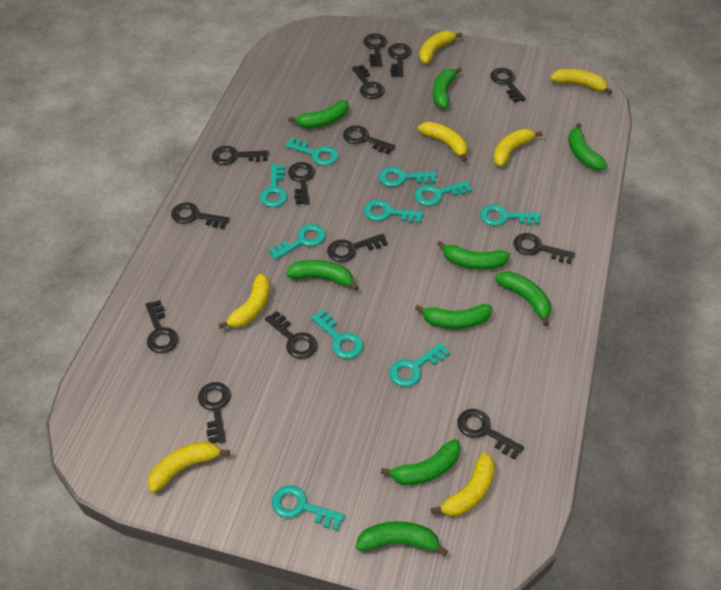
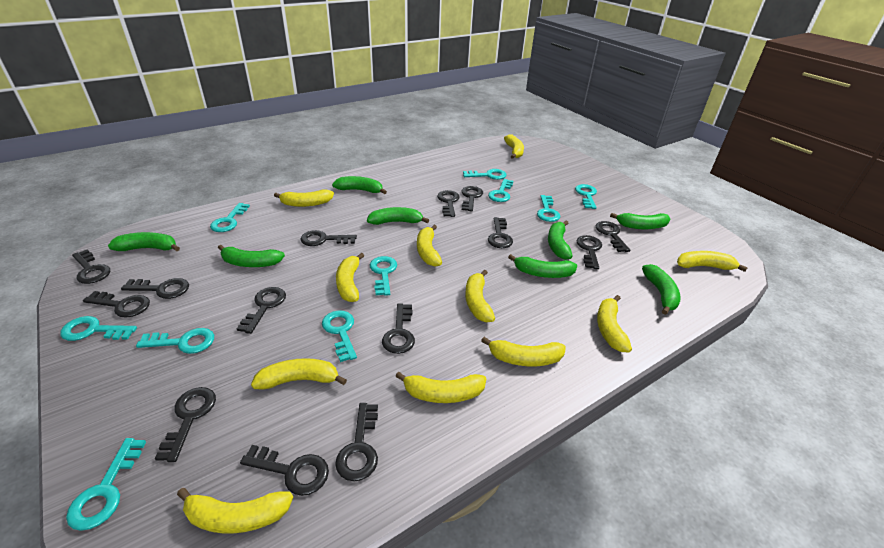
green banana: [286,260,359,291] [288,100,349,128] [356,521,448,556] [380,439,461,485] [415,304,492,329] [433,67,462,109] [437,241,510,270] [495,272,551,326] [568,123,608,171] = 9 -> [108,232,180,251] [218,245,285,267] [332,176,387,194] [367,207,429,225] [508,254,577,278] [548,221,573,260] [610,213,670,229] [642,264,681,315] = 8
yellow banana: [148,441,230,493] [218,274,270,329] [418,122,468,162] [419,31,462,64] [431,453,495,516] [493,129,542,167] [550,69,612,95] = 7 -> [177,488,293,534] [251,358,347,390] [274,189,334,207] [336,253,364,302] [395,372,487,403] [417,225,442,267] [465,270,495,322] [481,337,566,367] [504,135,524,159] [597,295,632,352] [677,251,748,272] = 11

